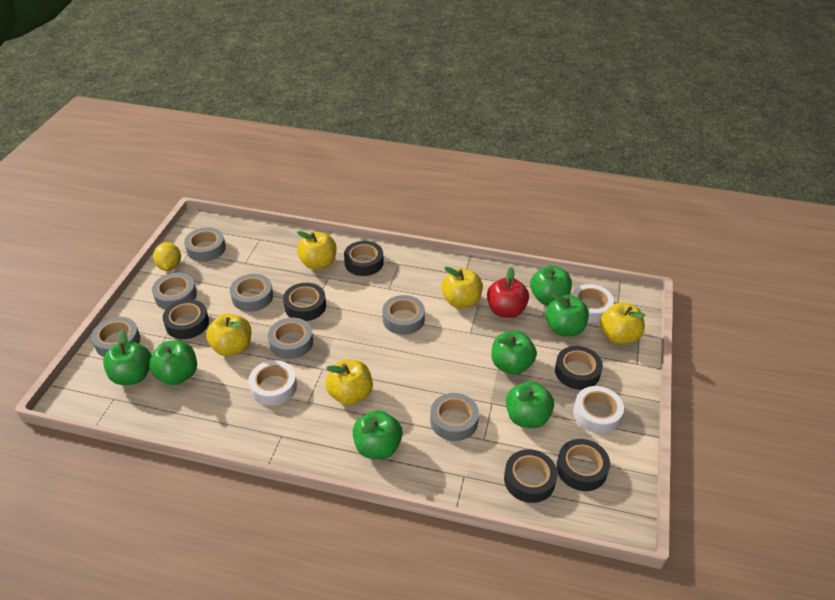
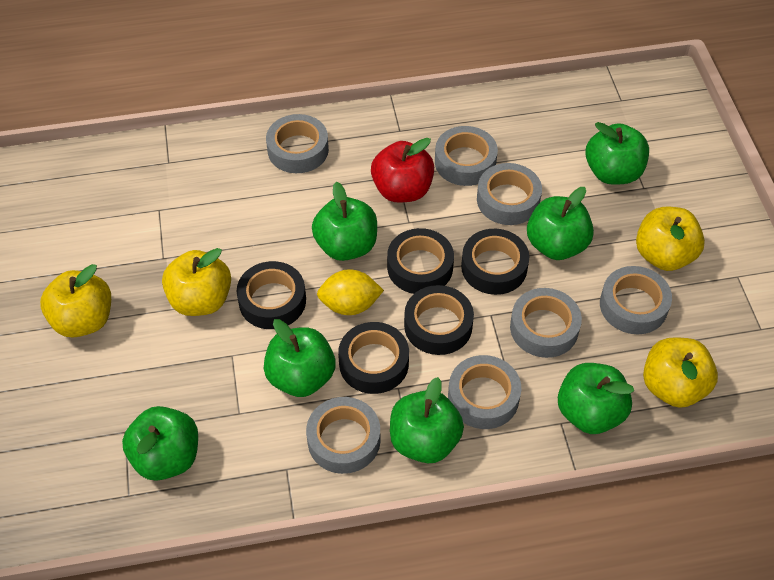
black tape: [163,299,209,339] [283,283,326,321] [344,241,384,276] [504,449,557,503] [555,346,603,390] [556,439,610,491] = 6 -> [237,261,306,329] [338,322,409,394] [387,228,454,294] [404,285,474,355] [461,229,529,295] = 5
white tape: [248,360,297,406] [572,284,614,323] [573,386,624,433] = 3 -> none = 0
yellow apple: [206,313,251,357] [297,231,336,270] [326,359,373,405] [441,267,483,308] [600,302,645,344] = 5 -> [40,264,111,337] [162,248,231,316] [636,207,705,271] [643,337,718,408] = 4

